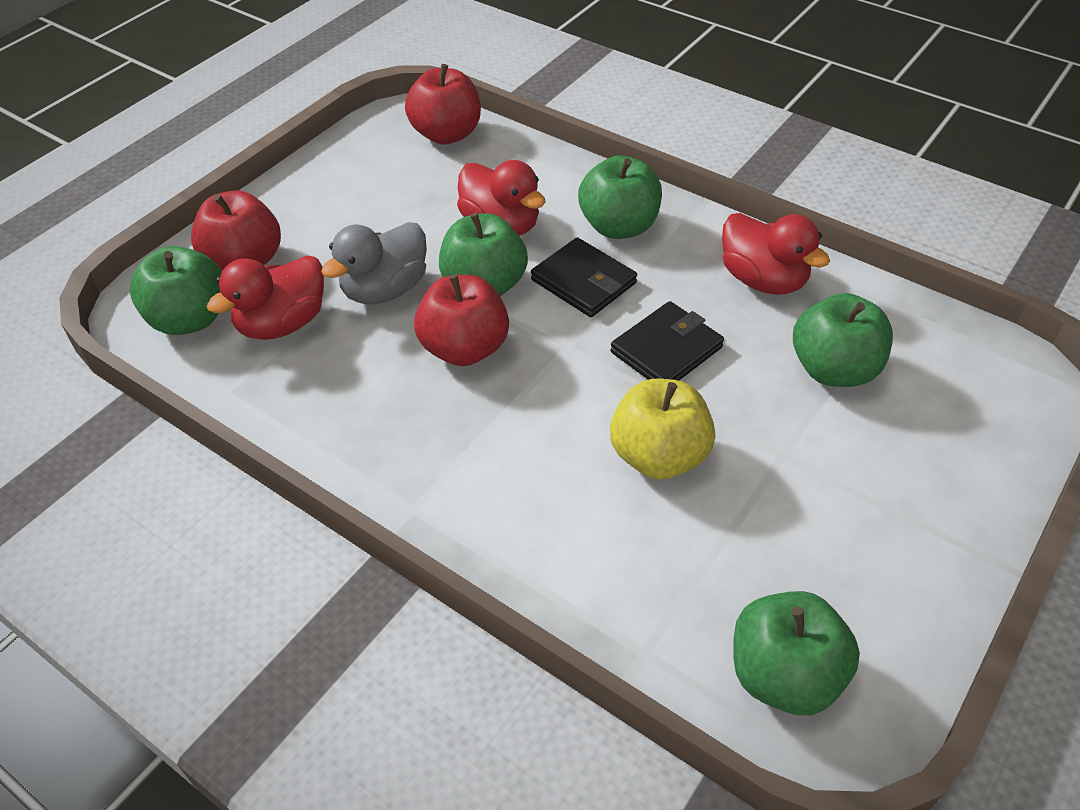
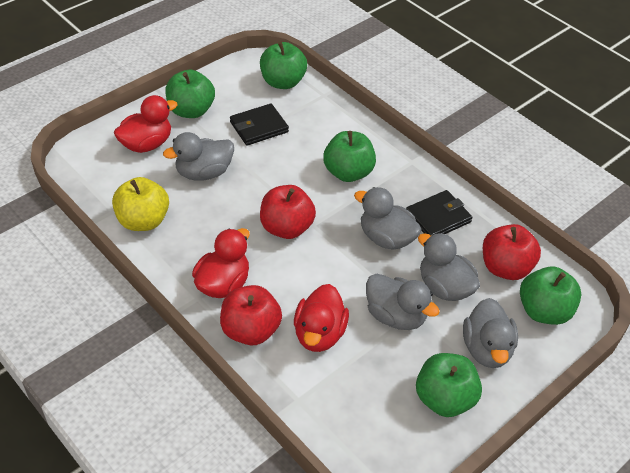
grey duck: [321,222,427,305] = 1 -> [163,132,234,181] [354,187,422,250] [366,274,440,330] [418,233,480,301] [463,298,518,368] = 5

